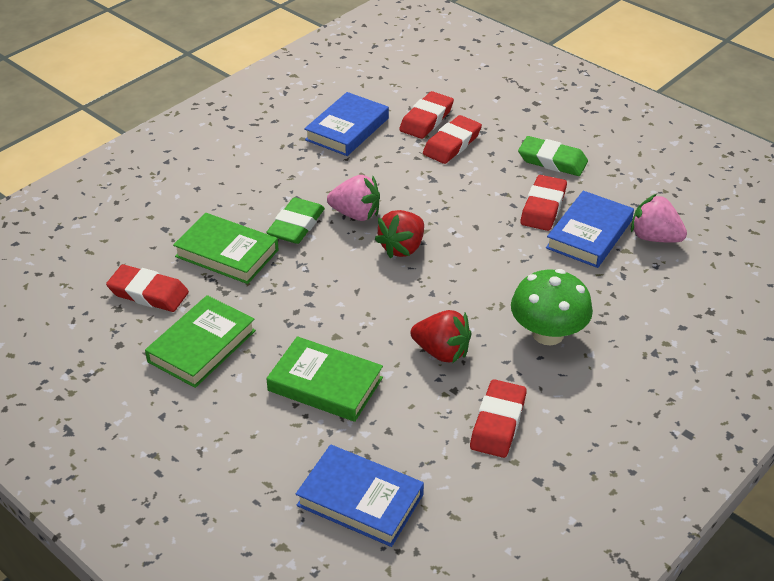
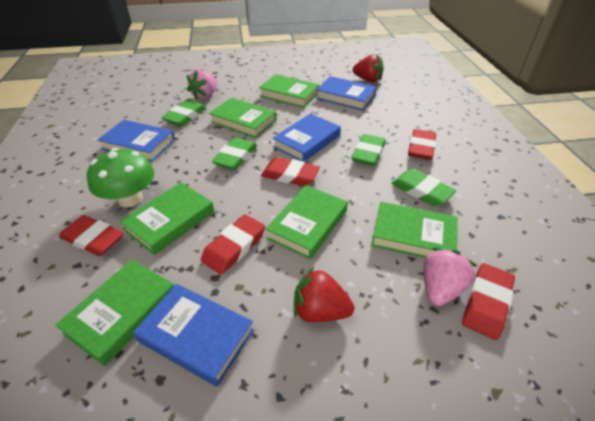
blue book: [296,445,424,547] [304,92,389,156] [546,191,634,268] = 3 -> [98,120,175,162] [133,284,254,387] [272,114,341,162] [316,76,376,110] = 4
green book: [145,295,256,388] [173,213,279,284] [266,336,383,422] = 3 -> [55,259,174,366] [120,182,214,255] [209,98,276,138] [259,74,319,108] [265,185,348,259] [371,202,458,258] = 6
green eraser: [266,197,325,244] [518,136,588,176] = 2 -> [161,100,206,126] [212,137,257,170] [351,134,386,166] [391,169,456,206] = 4

